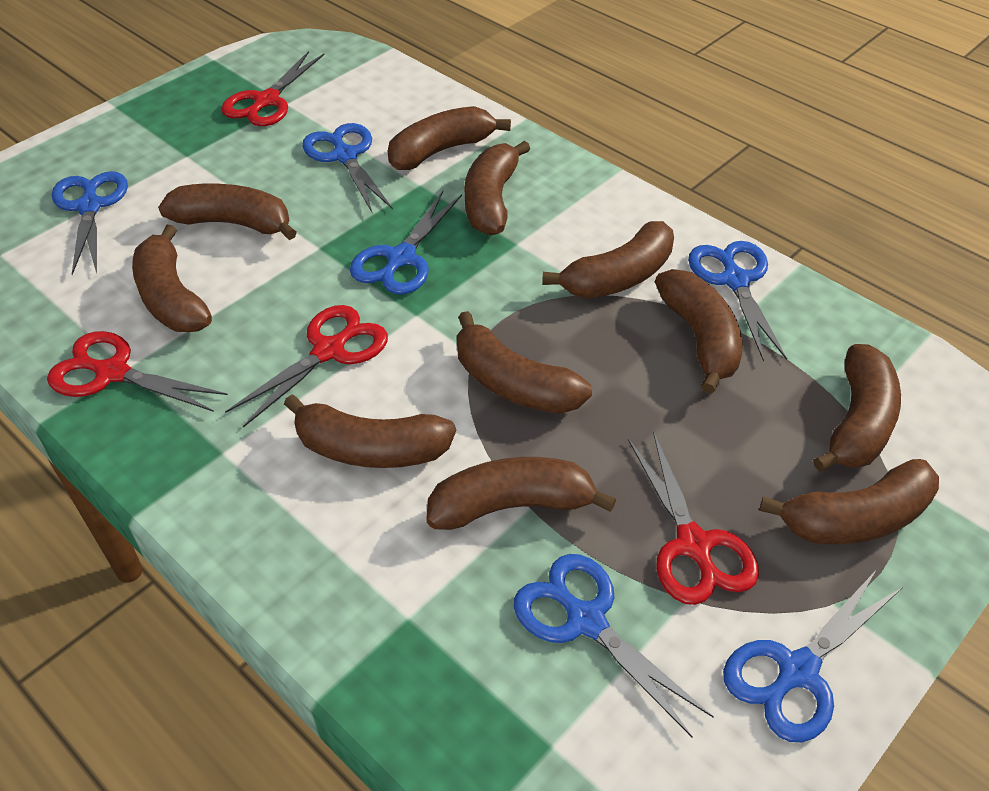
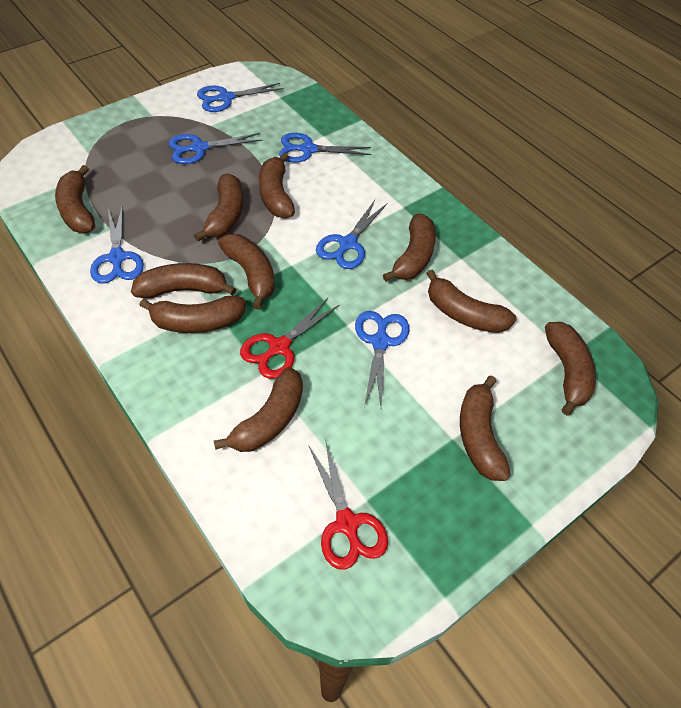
red scissors: [47,331,228,412] [221,51,324,126] [225,305,388,428] [628,431,759,605] = 4 -> [240,298,339,379] [308,439,388,570] = 2

